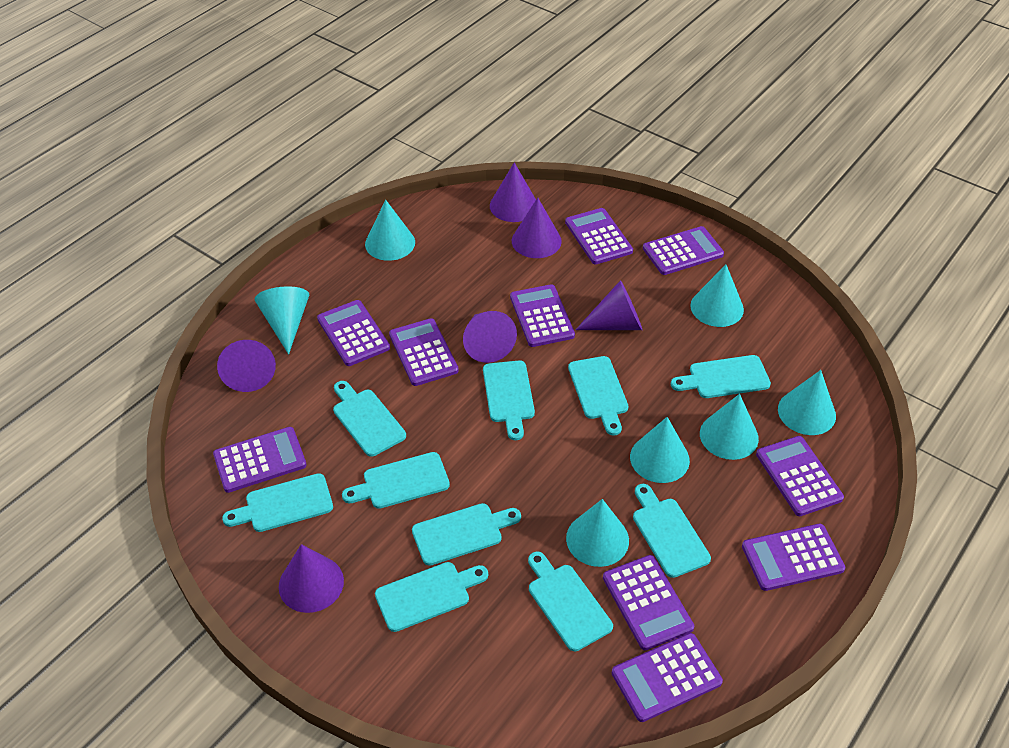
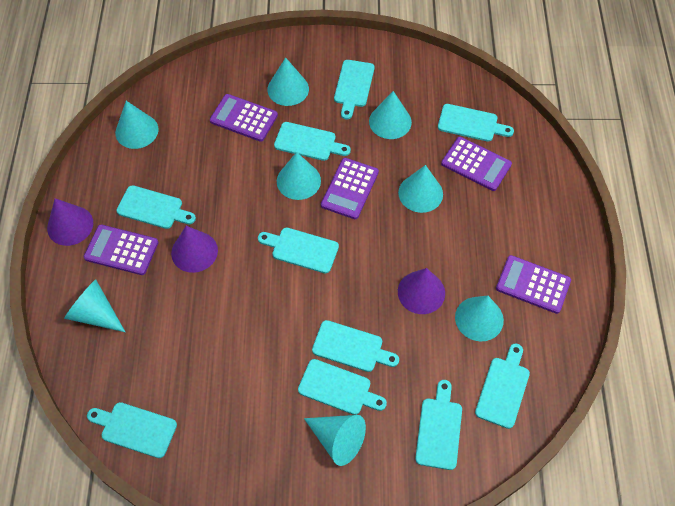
purple calculator: [213,427,306,493] [317,300,390,366] [389,318,459,386] [510,284,575,347] [565,208,633,264] [603,555,694,650] [612,633,723,722] [643,226,724,275] [742,524,845,591] [756,436,844,516] = 10 -> [84,225,159,275] [210,94,278,142] [321,158,379,219] [441,137,512,191] [496,255,571,314] = 5
purple cone: [217,340,276,392] [279,544,344,613] [463,311,517,363] [490,162,536,222] [512,198,562,258] [576,280,642,330] = 6 -> [47,198,93,246] [171,226,218,273] [398,268,445,314] = 3
turquoise cone: [254,286,309,354] [365,200,415,261] [566,499,629,567] [630,417,690,483] [690,265,744,327] [700,394,759,460] [778,370,836,435] = 7 -> [64,280,125,332] [115,101,159,149] [267,57,309,106] [277,152,321,200] [304,415,366,466] [369,91,412,139] [398,165,443,213] [455,296,504,341] = 8

